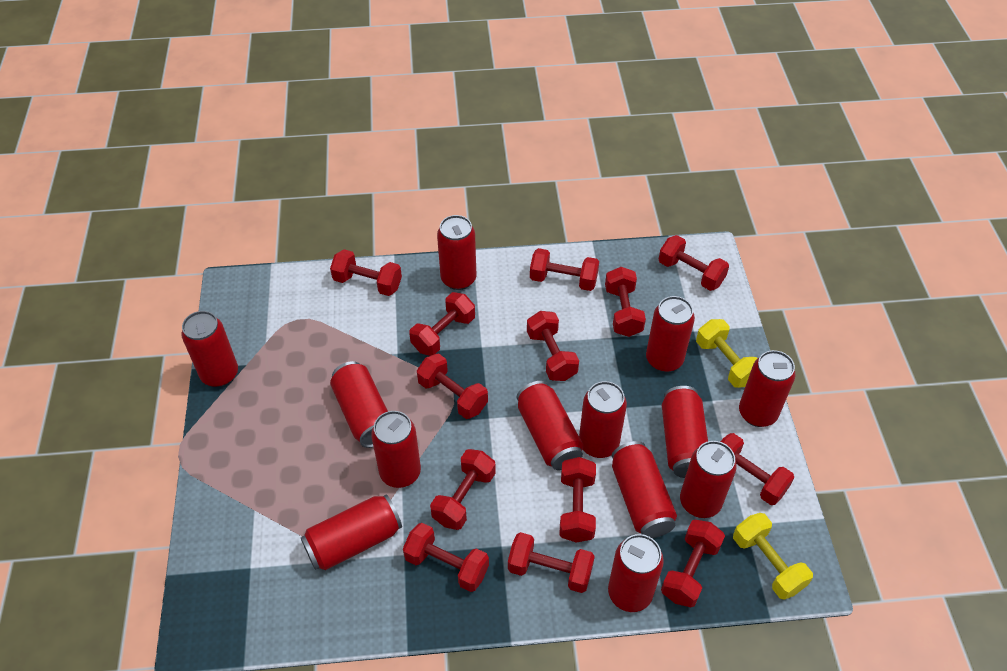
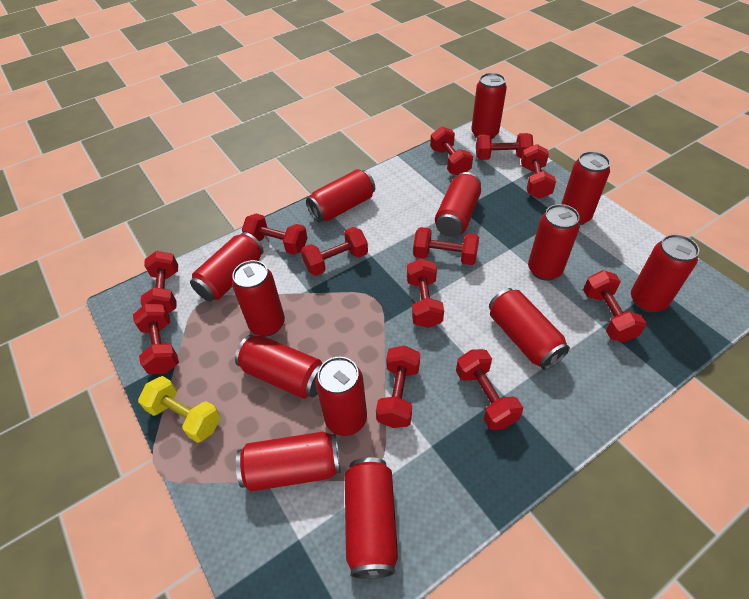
red dumbbell: [330,249,402,296] [403,523,489,592] [409,292,475,356] [417,354,488,419] [430,449,496,530] [508,532,595,593] [527,311,579,381] [530,248,599,291] [560,457,596,543] [605,267,646,337] [659,235,729,291] [661,520,725,607] [721,433,794,505] = 13 -> [133,304,179,374] [141,251,178,313] [242,214,307,255] [301,227,368,276] [376,346,420,428] [407,258,444,328] [413,227,479,265] [430,127,473,175] [456,349,523,430] [476,133,533,160] [521,144,556,199] [583,270,646,342] = 12
yellow dumbbell: [696,319,758,388] [733,513,813,600] = 2 -> [138,376,221,443] = 1

